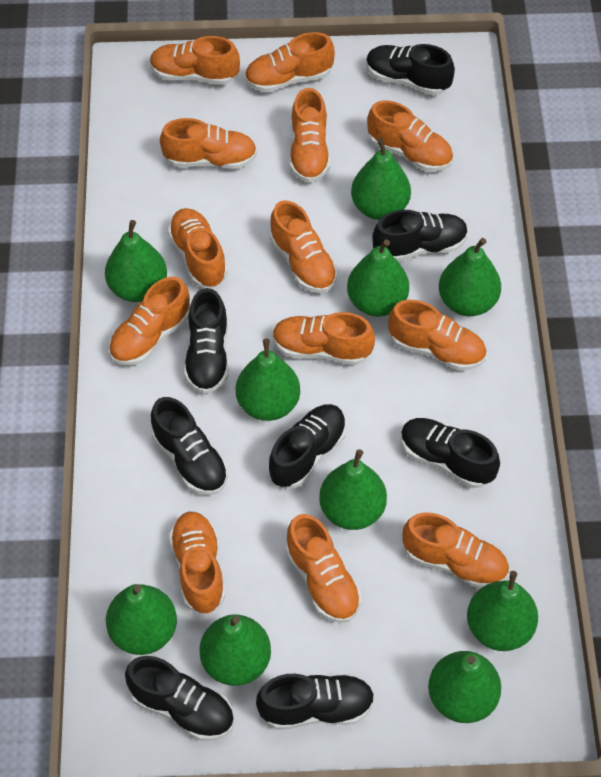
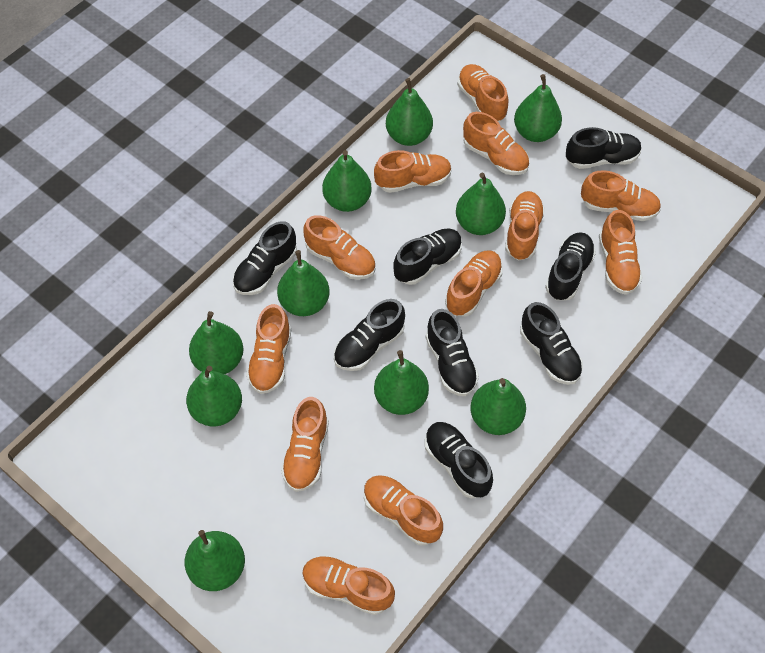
orange shoe: [109,277,190,365] [150,36,240,85] [160,118,257,169] [167,208,228,288] [169,512,225,614] [245,32,335,92] [270,200,338,293] [272,312,375,365] [286,514,362,623] [290,88,330,183] [367,100,453,172] [388,300,486,371] [402,512,509,589] = 13 -> [246,304,291,394] [281,397,329,492] [302,555,395,615] [303,215,376,280] [364,475,443,546] [374,150,452,193] [445,250,503,317] [457,64,508,122] [463,112,529,175] [505,191,545,261] [581,170,661,221] [599,210,643,295] = 12

